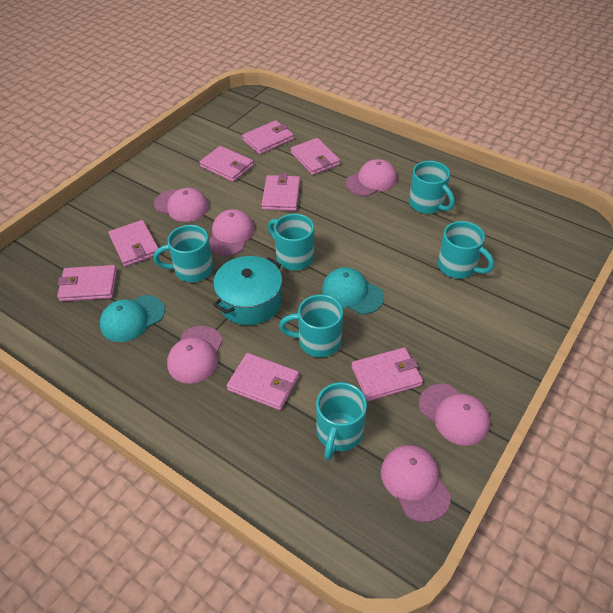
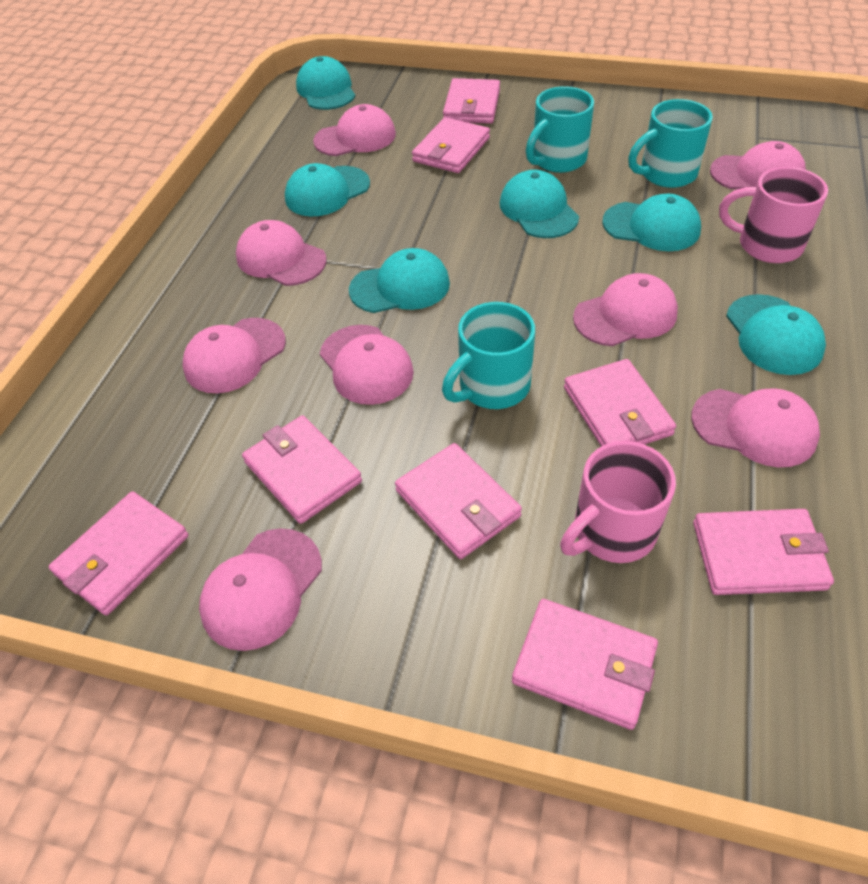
pink cap: [154,188,209,222] [167,326,223,384] [209,209,255,256] [346,159,397,196] [381,445,451,522] [419,384,490,446] = 6 -> [183,318,286,393] [199,528,322,651] [236,220,326,286] [313,104,396,156] [320,325,414,405] [573,273,678,346] [691,388,820,467] [710,141,806,189] = 8
pink mug: none = 0 -> [560,441,676,563] [719,167,828,263] = 2
turquoise cap: [100,295,165,342] [322,267,384,314] = 2 -> [285,163,370,216] [296,56,355,110] [349,248,450,313] [500,170,579,238] [602,194,701,251] [726,294,826,375] = 6
turquoise mug: [153,225,213,282] [268,214,314,270] [279,294,343,357] [316,382,367,460] [409,161,455,214] [438,221,494,279] = 6 -> [442,302,535,409] [526,86,594,173] [628,99,713,188] = 3
turquoise pot: [213,256,282,325] = 1 -> none = 0

